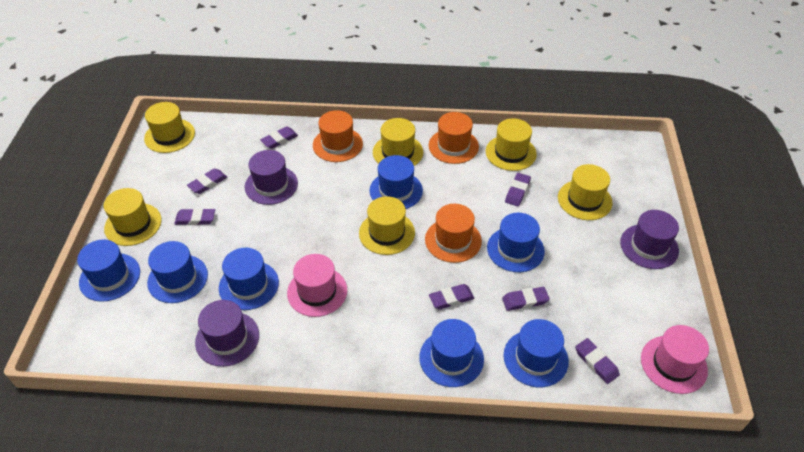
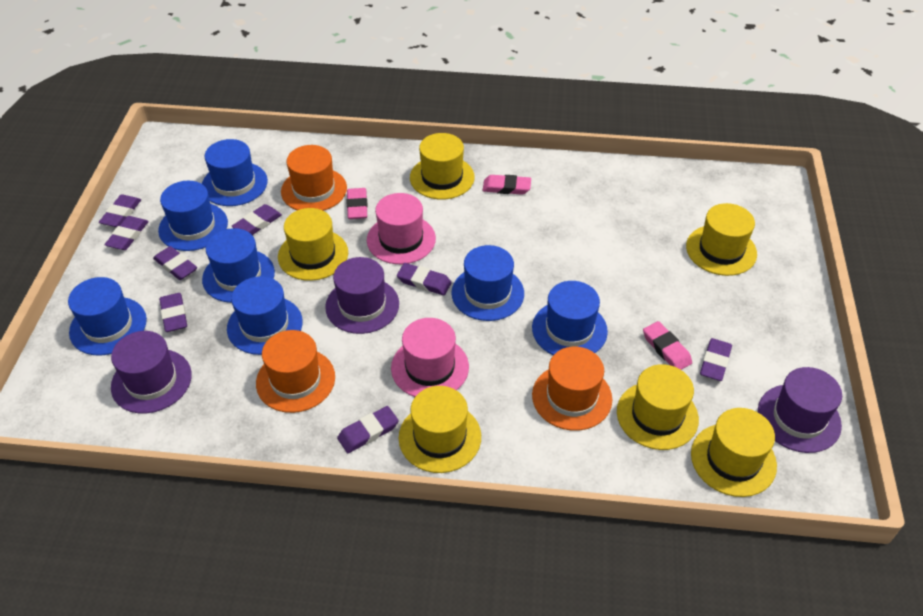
pink eraser: none = 0 -> [347,188,368,219] [482,175,531,195] [643,321,692,370] = 3
purple eraser: [174,208,215,225] [187,168,227,194] [260,127,298,149] [429,284,475,309] [502,287,550,311] [505,173,531,206] [575,338,620,384] = 7 -> [99,195,141,227] [104,216,149,250] [153,246,197,280] [159,293,187,332] [231,204,282,235] [337,406,399,453] [397,263,452,295] [700,338,732,381] = 8

